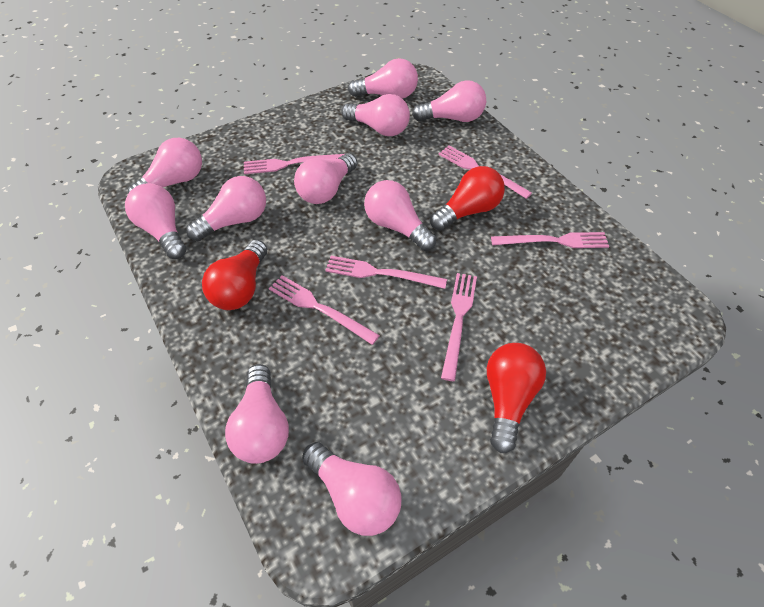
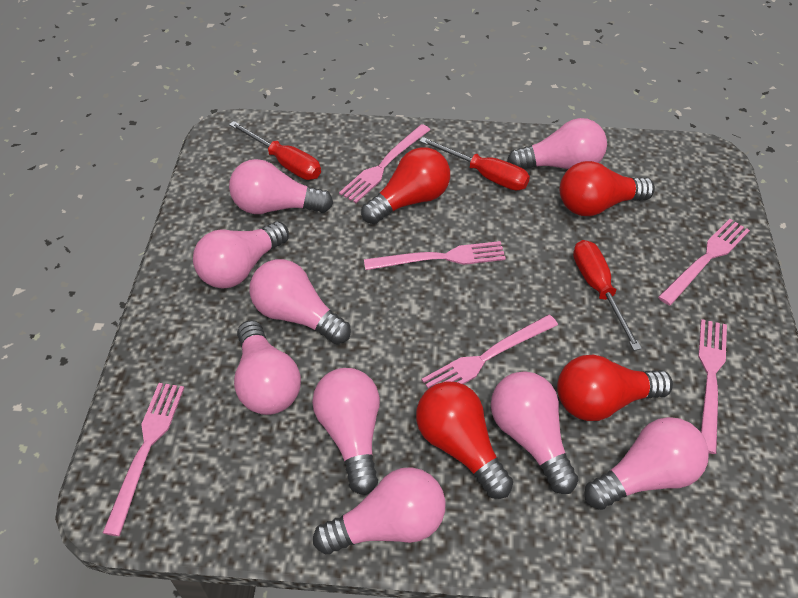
pink light bulb: [125,183,186,259] [128,138,202,193] [186,176,266,241] [225,364,289,464] [294,153,357,204] [302,442,402,536] [341,94,410,136] [348,58,418,98] [364,180,436,251] [412,80,486,122] = 10 -> [193,222,289,289] [229,159,333,214] [234,320,301,415] [250,259,351,344] [312,368,380,495] [313,467,445,555] [491,371,579,494] [507,118,607,170] [585,417,709,510] = 9
red light bulb: [202,240,267,310] [430,166,505,231] [487,343,546,453] = 3 -> [361,147,450,224] [416,381,513,499] [557,355,673,421] [560,161,655,216] = 4
red screwdriver: none = 0 -> [229,121,321,180] [419,137,530,190] [573,240,642,351] = 3

